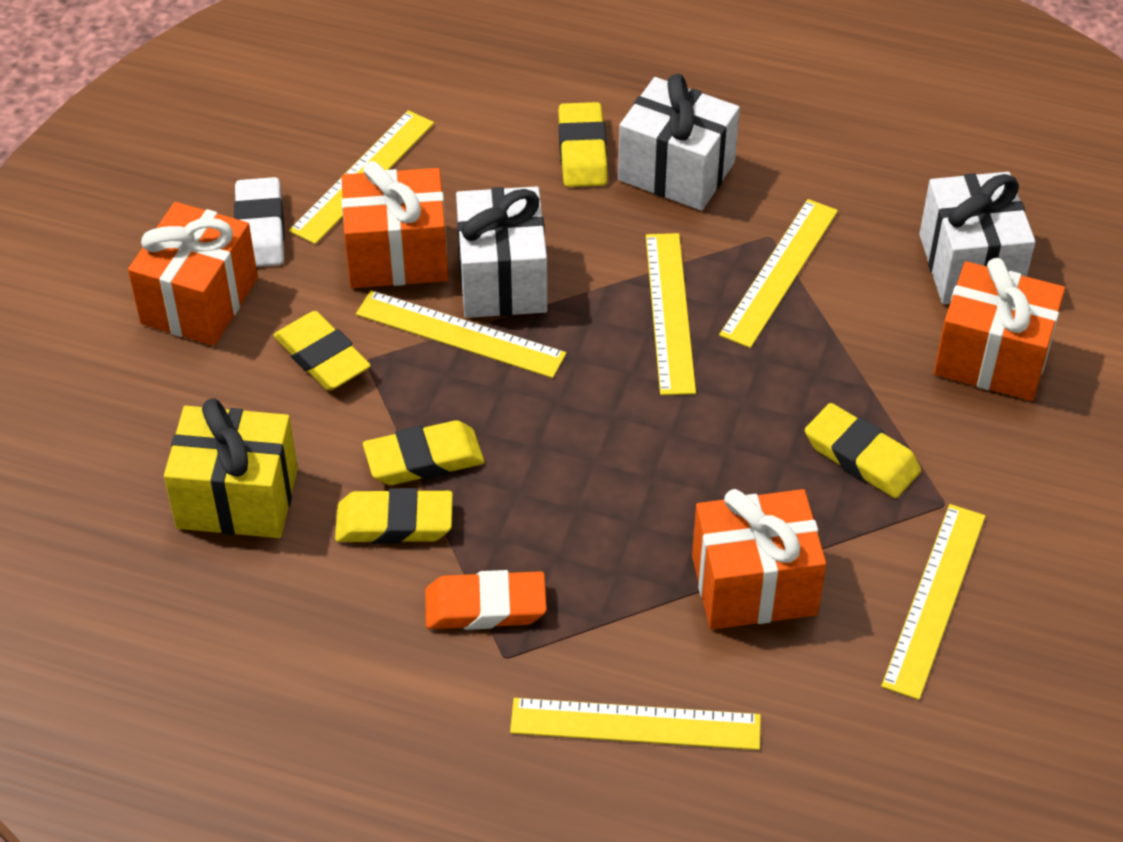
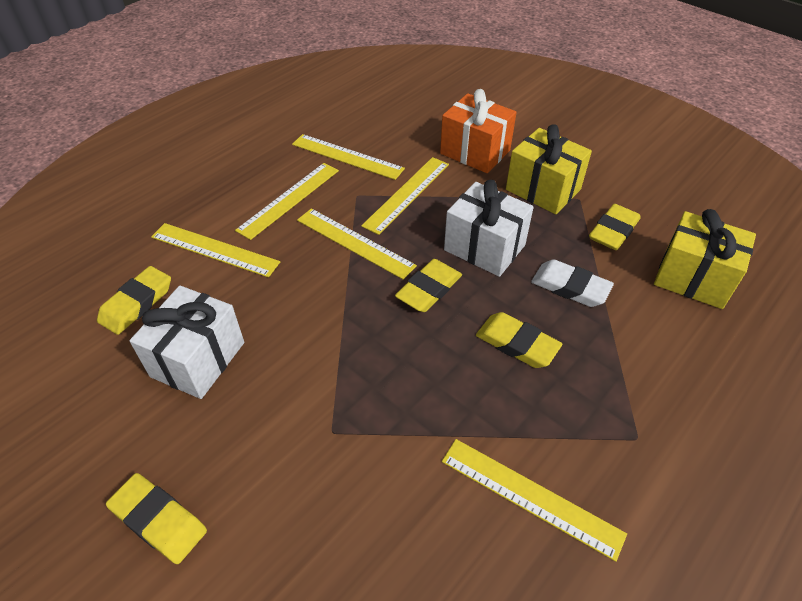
orange eraser: [425,570,547,630] = 1 -> none = 0
orange gift: [128,202,258,346] [341,161,448,288] [692,489,826,630] [934,258,1065,401] = 4 -> [440,89,517,173] = 1
white gift: [456,186,547,318] [618,74,740,211] [919,172,1035,304] = 3 -> [129,285,244,399] [444,180,534,277] = 2
yellow gift: [164,398,298,538] = 1 -> [506,124,592,214] [654,209,756,309] = 2

